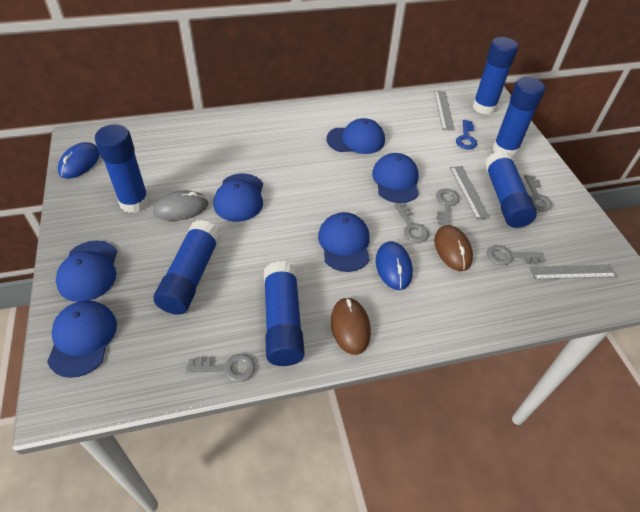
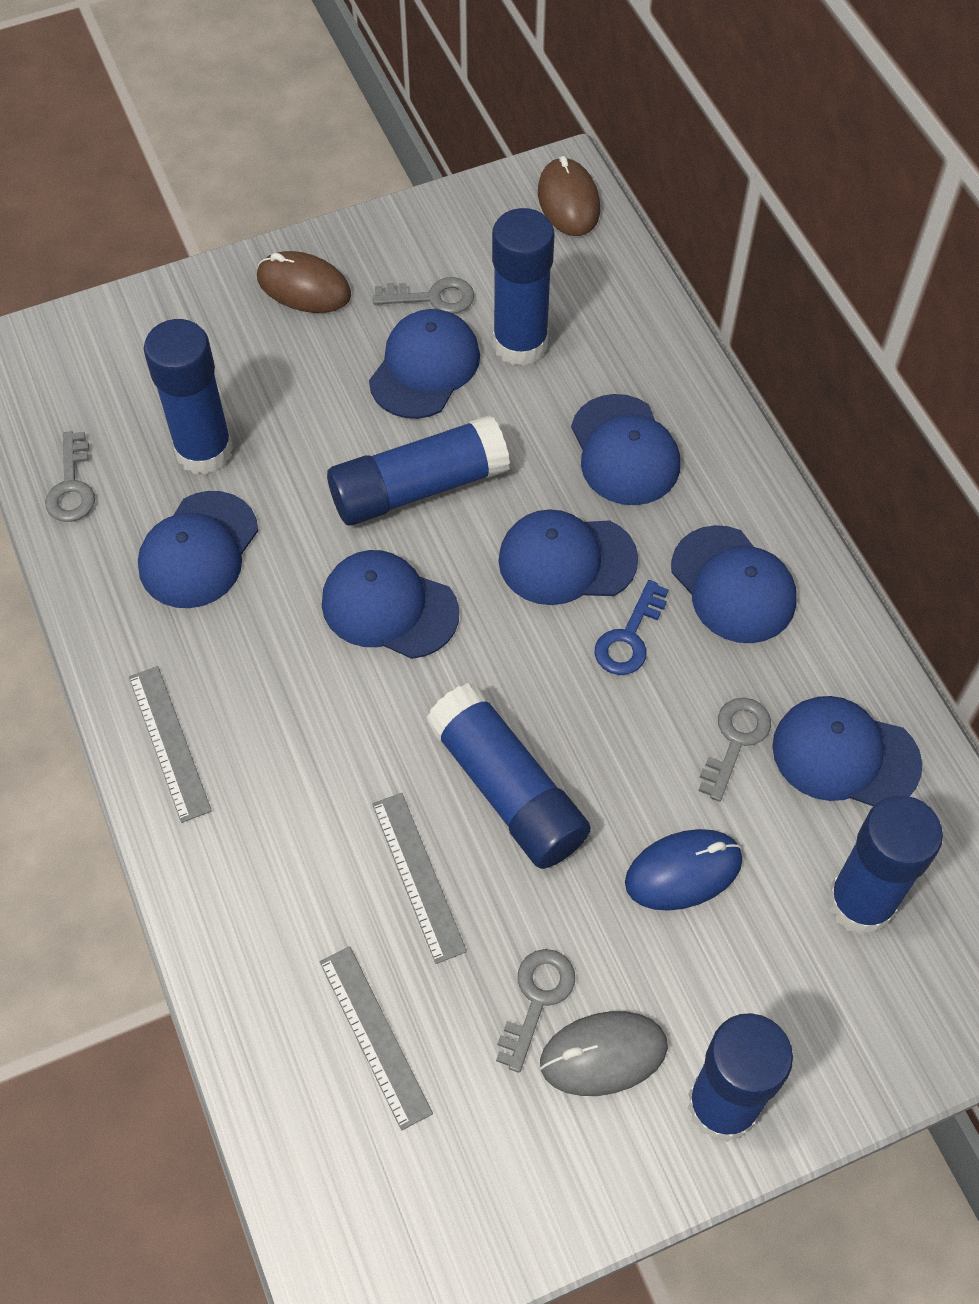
blue cap: [47,300,117,378] [56,240,117,302] [213,173,263,222] [318,212,370,272] [327,118,385,154] [372,153,419,203] = 6 -> [138,491,258,608] [322,550,459,659] [369,309,480,419] [498,509,638,605] [571,394,680,505] [671,525,797,643] [772,696,922,806] = 7
blue mouse: [58,142,100,179] [376,241,413,290] = 2 -> [625,829,742,911] = 1
grey key: [186,354,255,382] [394,203,429,243] [436,189,460,226] [487,245,544,265] [524,175,552,212] = 5 -> [45,431,95,522] [373,277,474,314] [496,949,575,1073] [698,698,771,801] = 4

